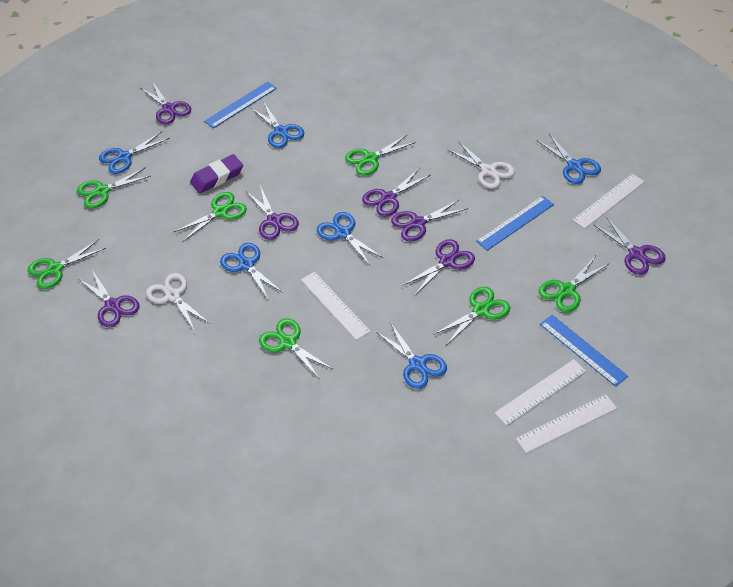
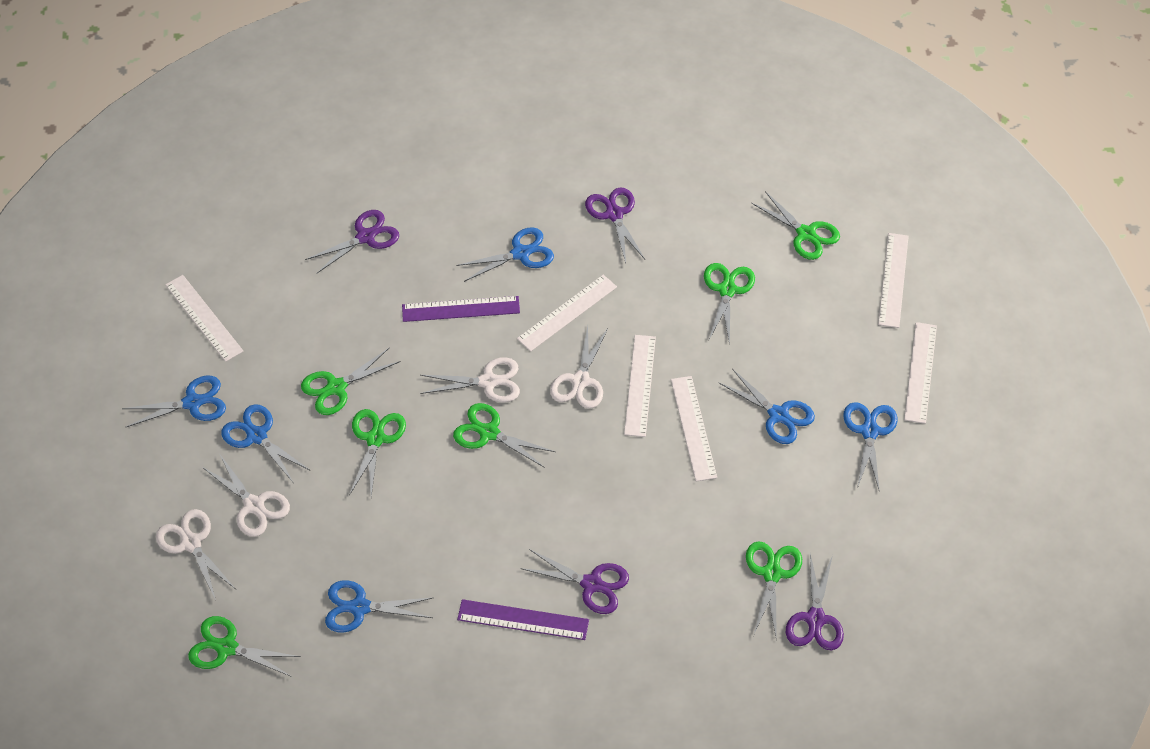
blue ruler: [204,82,277,128] [476,196,554,251] [540,315,628,387] = 3 -> none = 0
purple eraser: [190,154,243,194] = 1 -> none = 0
purple ruler: none = 0 -> [402,296,520,322] [457,599,589,640] = 2
purple scissors: [79,270,140,327] [141,83,191,125] [246,185,299,240] [362,168,430,217] [391,199,468,242] [402,239,475,295] [594,217,666,275] = 7 -> [305,210,399,274] [520,549,629,614] [585,187,645,263] [786,554,844,650] = 4
white ruler: [301,272,371,340] [495,359,586,426] [516,395,617,453] [573,174,645,229] = 4 -> [165,275,243,362] [517,275,617,352] [624,335,656,437] [671,376,717,482] [878,233,909,328] [904,322,937,424] = 6
white scissors: [146,273,210,331] [447,141,515,189] = 2 -> [156,509,236,600] [202,455,290,537] [420,357,520,403] [550,326,608,409] = 4

